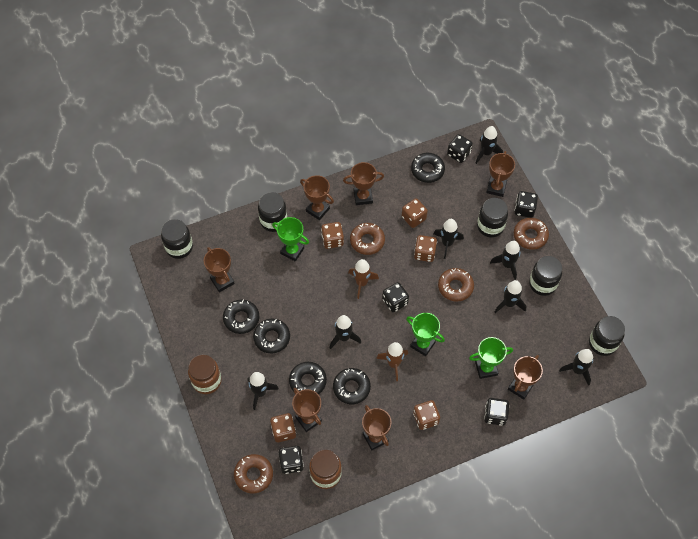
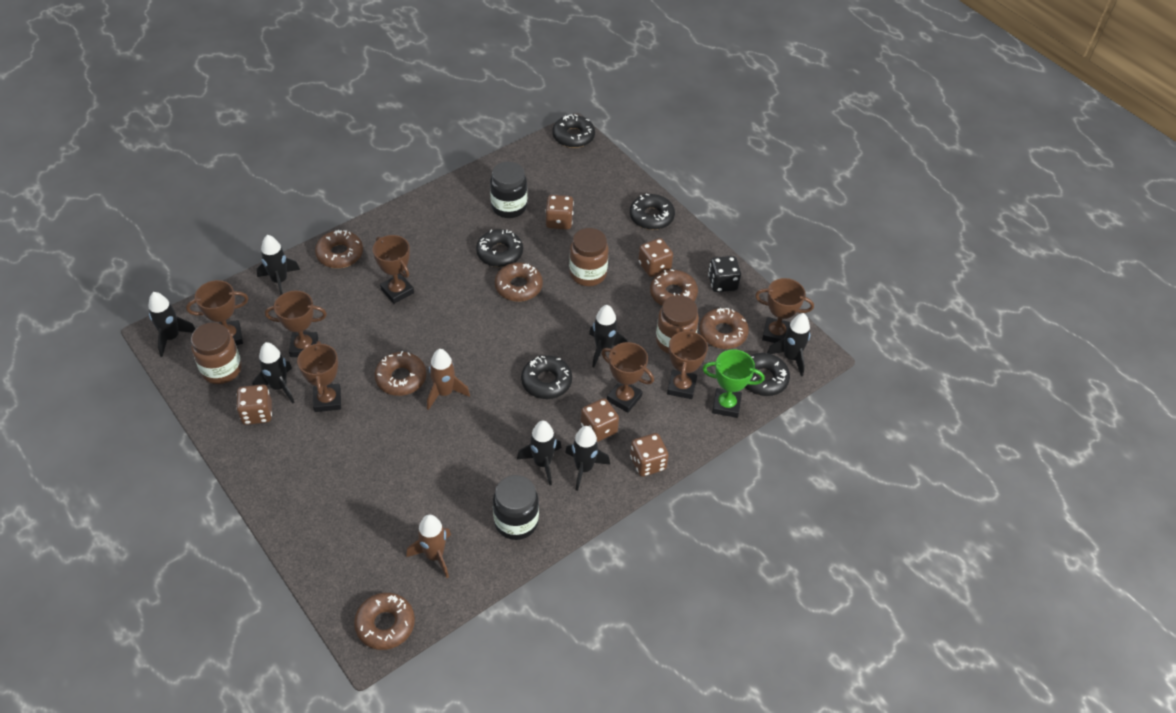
black dice: [279,446,304,474] [382,282,409,312] [447,134,473,163] [484,398,510,426] [514,191,538,218] = 5 -> [708,256,741,292] = 1
black jar: [161,219,193,259] [258,192,287,232] [477,198,508,238] [529,256,562,296] [589,316,625,356] = 5 -> [490,162,527,218] [493,475,539,540] = 2
brown donut: [234,454,273,494] [350,223,385,255] [438,268,474,302] [514,218,549,250] = 4 -> [315,230,363,268] [354,593,415,650] [375,351,427,396] [495,262,543,302] [650,269,698,306] [699,308,749,349] = 6
brown jar: [188,355,222,394] [309,450,342,489] = 2 -> [191,322,242,384] [569,228,609,286] [656,295,699,354] = 3
green trophy: [272,217,309,262] [406,313,445,356] [469,337,513,379] = 3 -> [702,349,765,418] = 1

